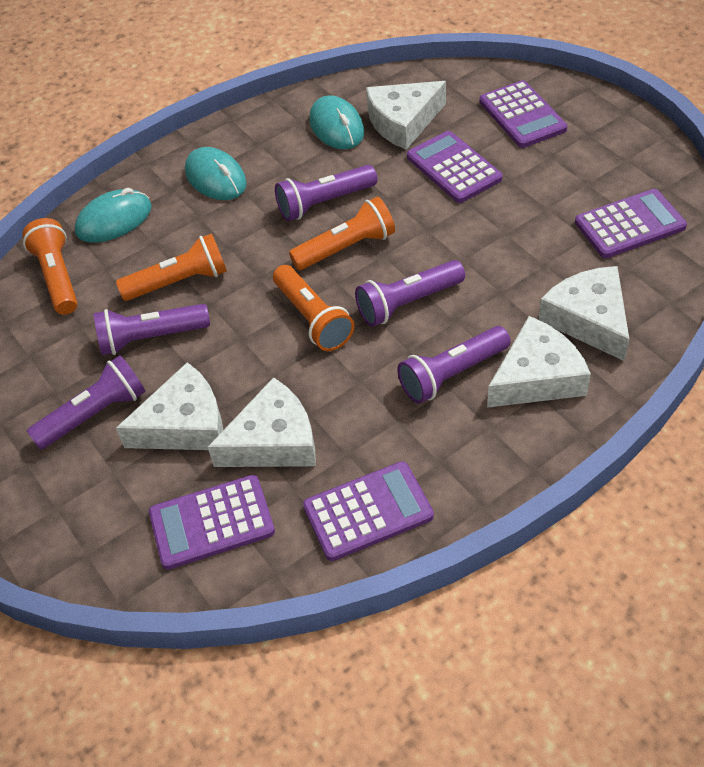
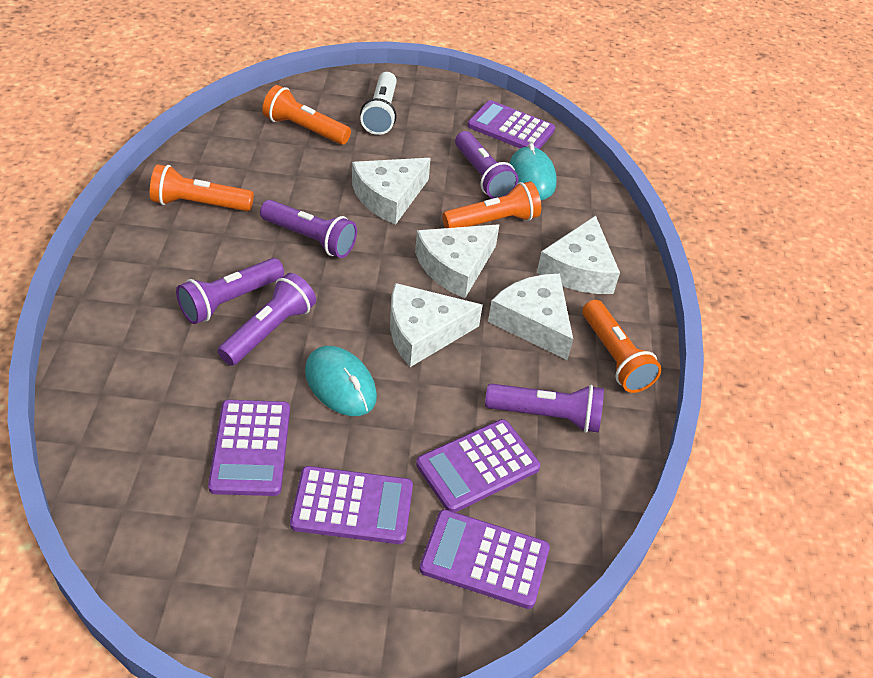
turquoise mouse: [75,188,152,243] [185,147,247,200] [309,95,364,149] = 3 -> [305,346,377,416] [509,143,557,200] = 2
white flashlight: none = 0 -> [360,72,397,135] = 1

